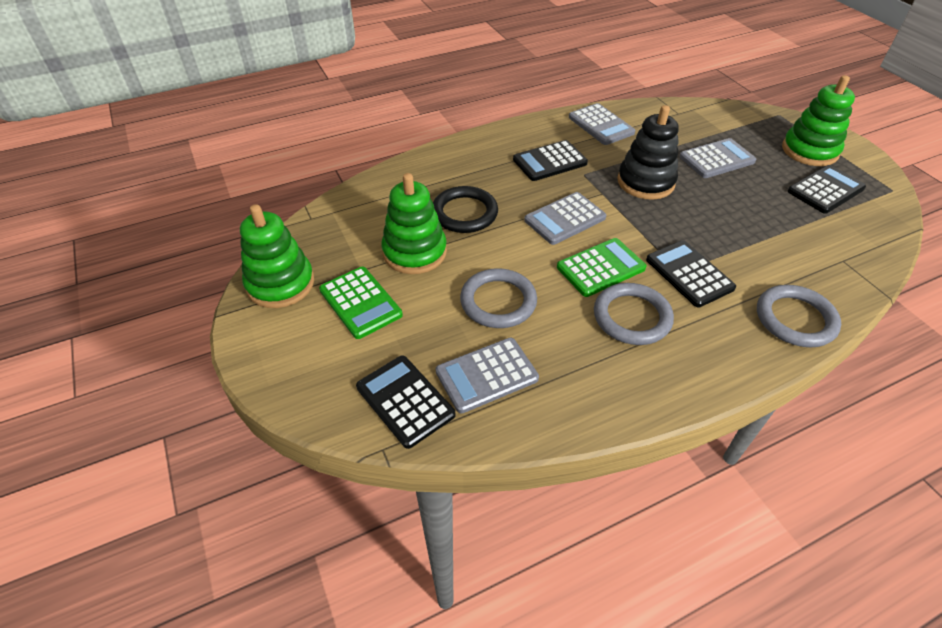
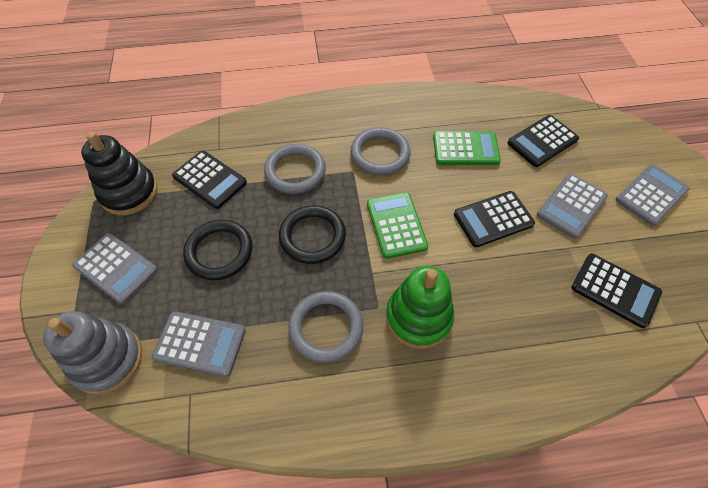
black ring: [433,186,498,233] = 1 -> [183,220,252,280] [279,205,346,264] = 2
green stacking toy: [240,204,314,308] [381,173,447,274] [782,75,855,166] = 3 -> [386,266,454,349] = 1
grey stacking toy: none = 0 -> [43,311,142,395] = 1

